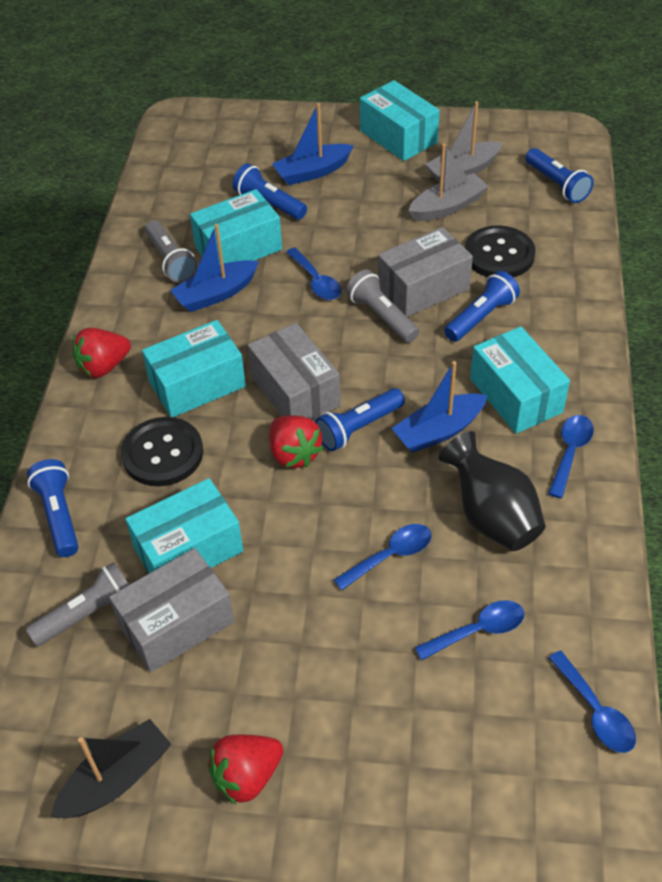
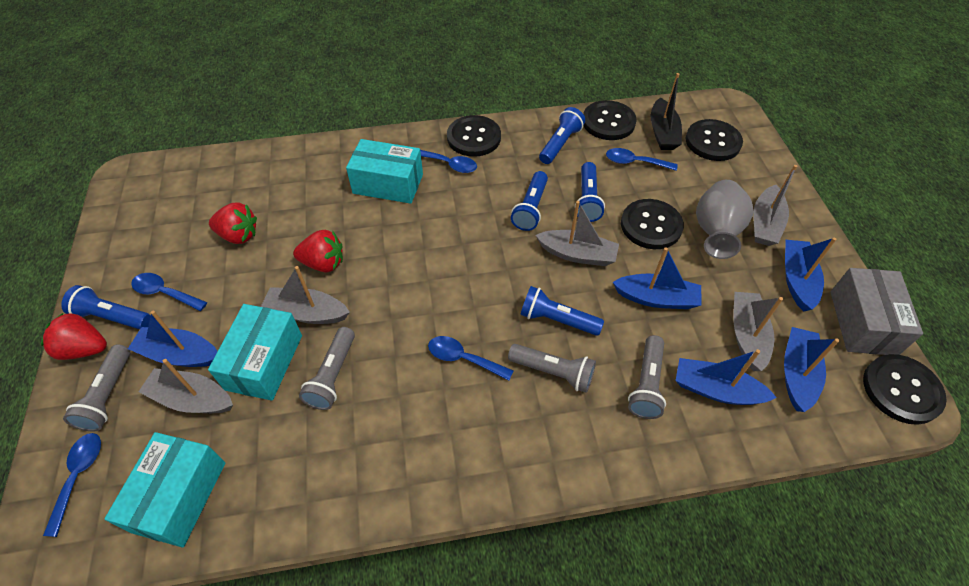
black button: [121,417,203,487] [464,225,536,278] = 2 -> [447,115,501,157] [583,100,636,140] [621,199,684,249] [686,119,743,161] [863,354,946,425] = 5
black vase: [438,431,546,551] = 1 -> none = 0
blue boat: [170,224,259,312] [272,103,354,185] [391,361,487,453] = 3 -> [128,311,218,367] [613,247,702,309] [676,349,777,405] [784,327,839,412] [785,237,836,312] = 5
grey boat: [408,144,489,221] [425,101,503,183] = 2 -> [138,359,233,413] [261,266,350,324] [535,201,619,266] [733,292,783,371] [753,165,797,246] = 5
grey box: [109,548,234,673] [248,323,341,419] [378,227,473,317] = 3 -> [830,268,923,355] = 1
grey flashlight: [26,562,129,646] [145,220,197,283] [346,270,419,343] = 3 -> [63,344,131,431] [299,327,355,410] [508,344,596,393] [628,335,666,419] = 4
grey vase: none = 0 -> [696,180,754,259] = 1
turquoise box: [125,478,243,574] [142,320,246,417] [190,189,282,265] [360,80,440,161] [470,326,570,434] = 5 -> [105,432,225,547] [208,304,302,401] [346,139,423,204] = 3

